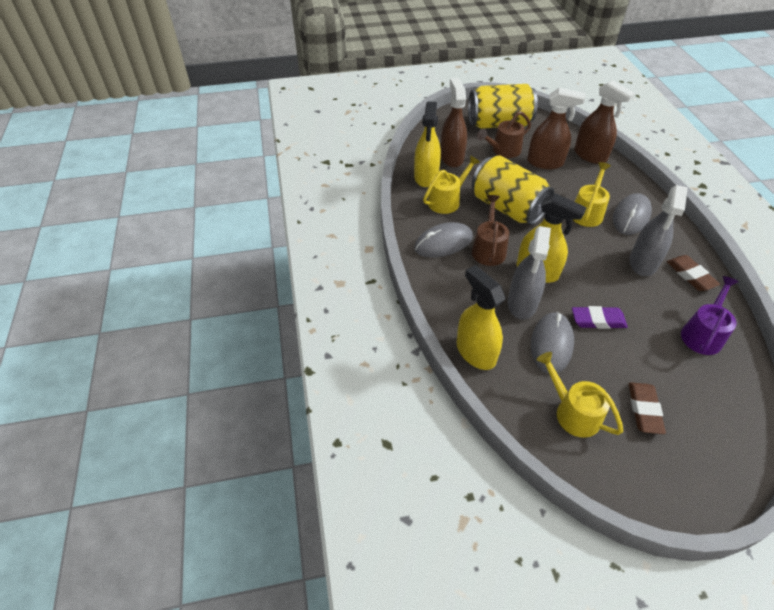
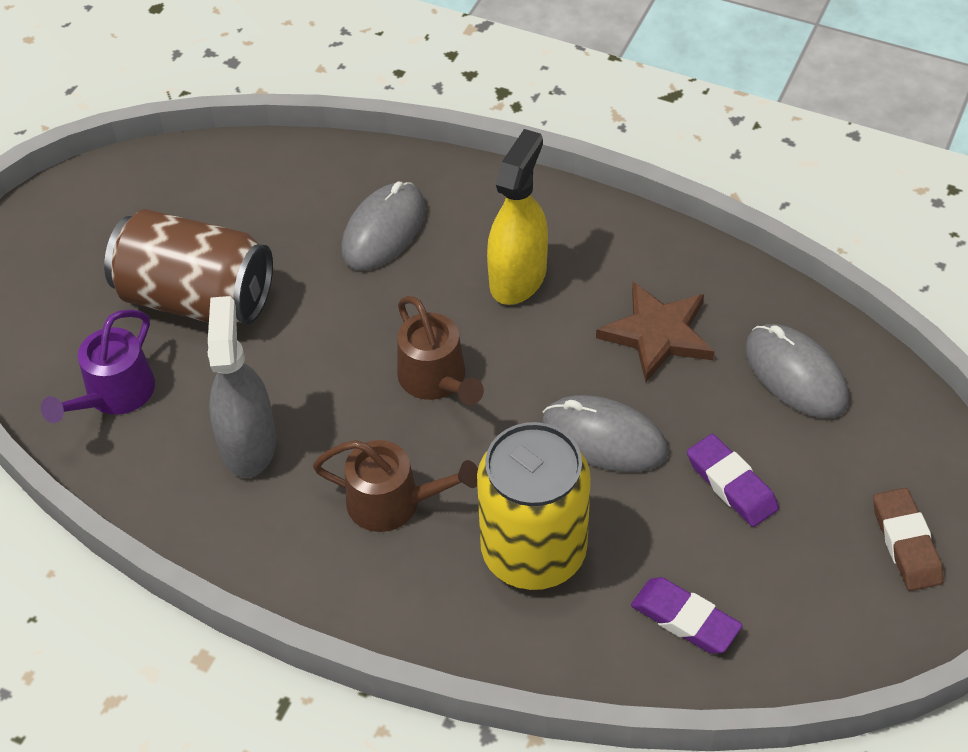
brown can: none = 0 -> [104,209,273,324] = 1
brown eraser: [629,382,666,434] [667,255,720,291] = 2 -> [873,488,944,591] = 1
brown spray bottle: [441,78,467,167] [527,88,586,169] [574,80,635,164] = 3 -> none = 0
brown star: none = 0 -> [596,282,715,382] = 1
grey spray bottle: [508,226,551,320] [629,185,688,276] = 2 -> [207,296,276,478] = 1
purple eraser: [572,306,628,329] = 1 -> [631,577,743,654] [687,434,779,527] = 2
yellow can: [468,84,538,129] [472,155,555,225] = 2 -> [477,422,591,590] = 1
yellow spray bottle: [414,101,441,187] [457,265,505,370] [517,193,587,283] = 3 -> [487,129,548,305] = 1
yellow watering can: [423,155,480,214] [537,352,623,438] [572,162,611,227] = 3 -> none = 0

